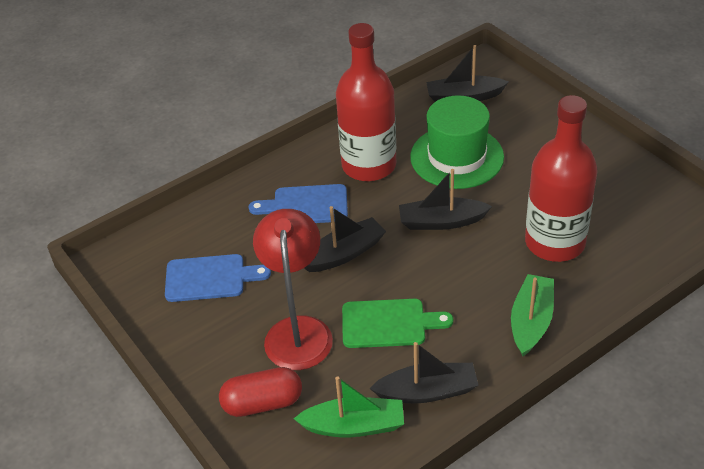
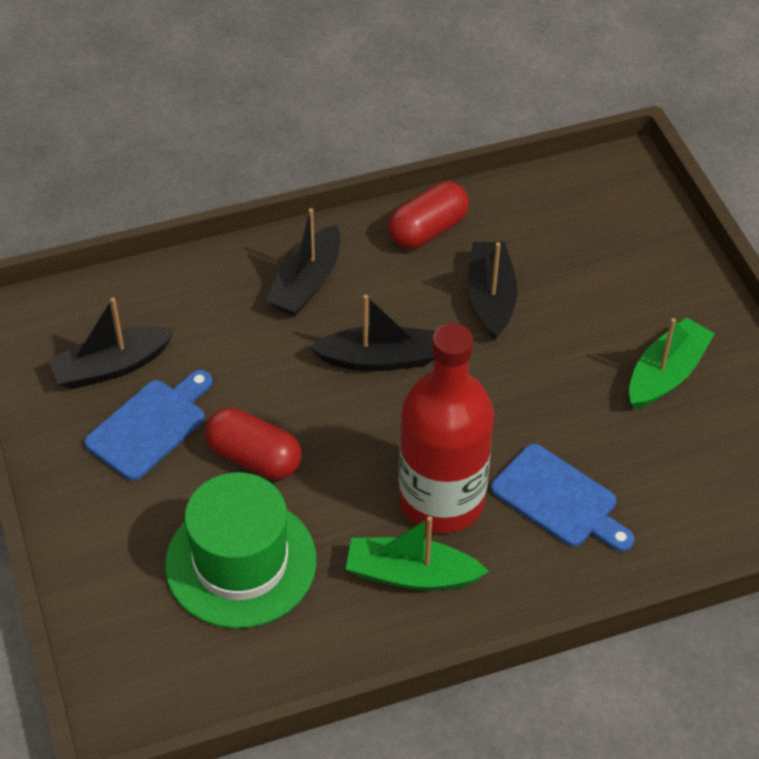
green cutting board: [342,299,453,348] = 1 -> none = 0
red bottle: [336,23,396,181] [525,95,598,262] = 2 -> [399,323,494,533] = 1
red capsule: [219,367,302,417] = 1 -> [205,408,302,480] [388,181,469,249] = 2
red lamp: [253,209,333,370] = 1 -> none = 0

